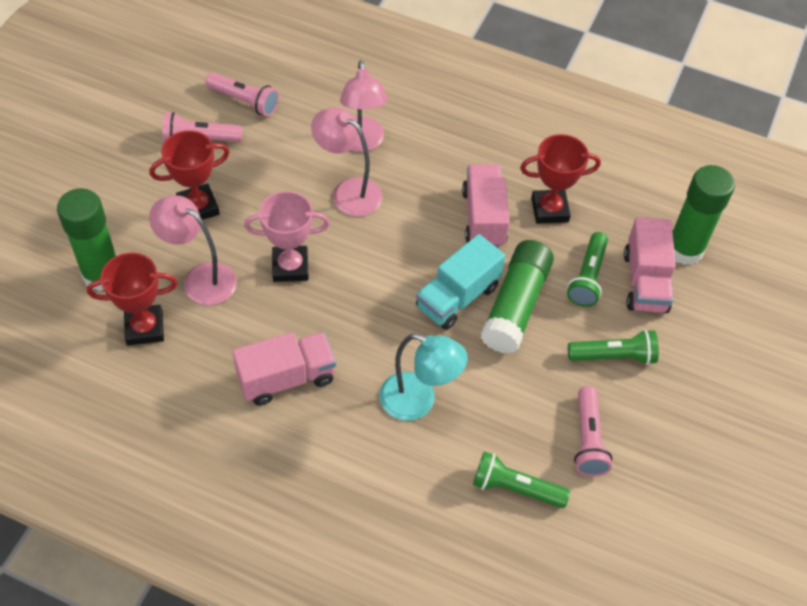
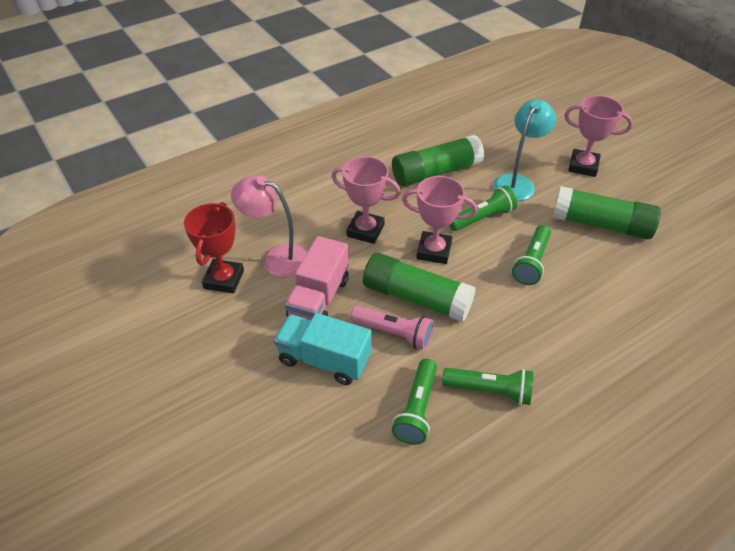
green flashlight: [473,451,570,508] [567,232,608,307] [568,329,659,365] = 3 -> [392,359,437,445] [442,368,533,405] [449,186,517,231] [512,225,551,285] = 4
pink flashlight: [163,112,243,142] [205,72,279,117] [574,386,612,476] = 3 -> [350,306,434,350] = 1
pink lamp: [149,195,237,305] [311,107,382,216] [340,60,388,152] = 3 -> [231,175,307,277] = 1
pink trophy: [244,191,330,282] = 1 -> [331,156,401,244] [402,176,477,264] [564,95,633,177] = 3
pink truck: [232,332,336,405] [462,164,510,248] [624,217,676,313] = 3 -> [285,236,349,321] = 1
red trophy: [87,253,178,346] [150,130,230,220] [520,134,601,224] = 3 -> [184,202,244,293] = 1

